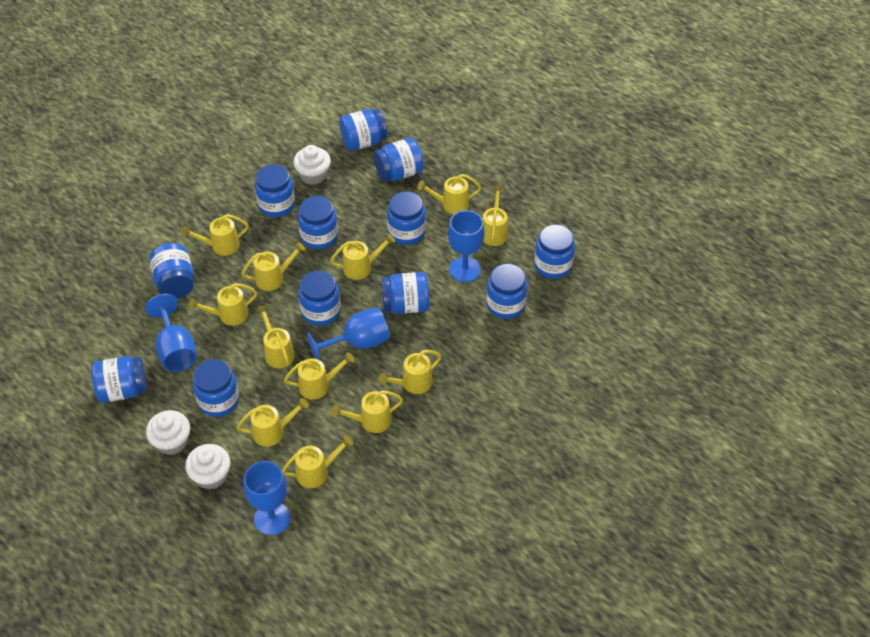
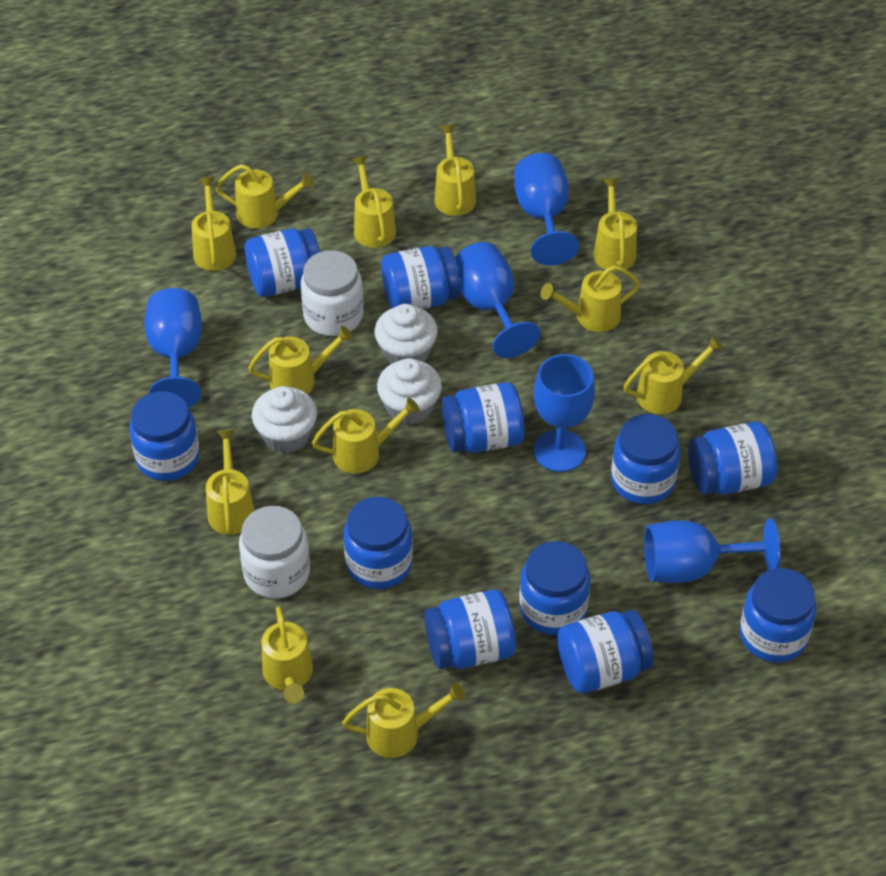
blue goblet: [145,294,197,372] [244,461,291,535] [307,307,390,360] [448,210,485,282] = 4 -> [145,288,202,408] [455,242,540,358] [514,153,579,266] [534,354,595,472] [644,518,780,583] = 5
blue jar: [92,356,147,403] [149,243,194,298] [193,359,239,417] [255,164,295,217] [298,196,338,250] [299,271,341,326] [339,109,387,151] [374,138,424,182] [381,272,429,314] [387,191,426,245] [486,264,528,319] [534,224,575,279] = 12 -> [129,391,199,481] [245,228,320,297] [344,497,413,589] [381,246,460,309] [424,589,516,669] [442,382,525,453] [519,541,590,635] [557,610,654,694] [611,414,680,504] [688,422,777,495] [740,568,816,663] = 11
white jar: none = 0 -> [239,506,310,598] [301,250,364,336] = 2

